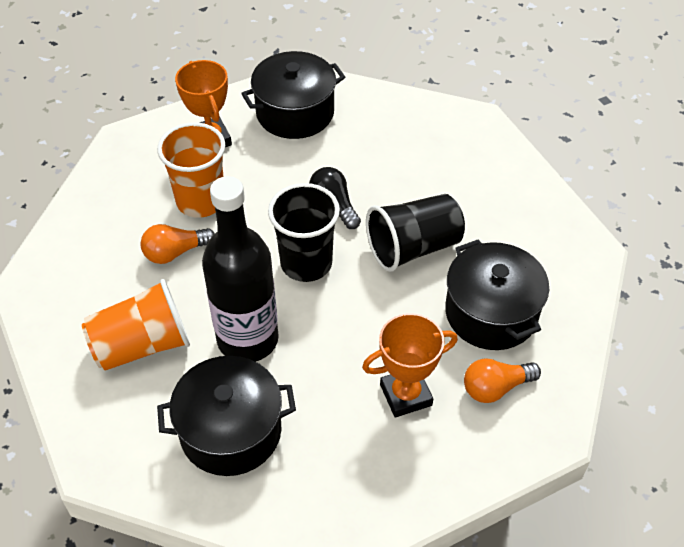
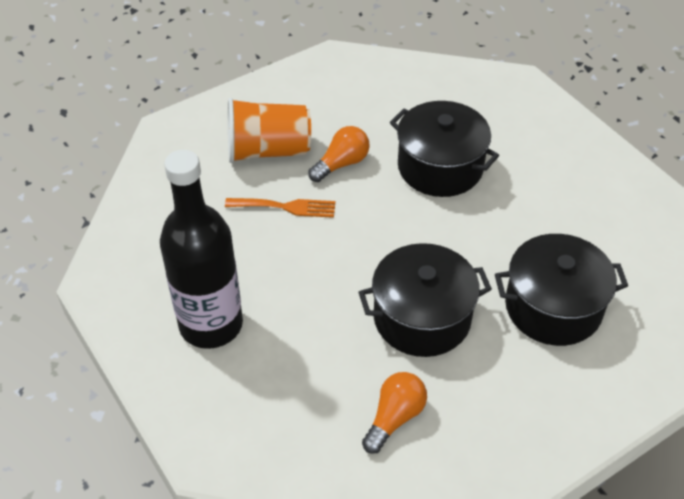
black cup: [268,183,340,282] [366,194,465,272] = 2 -> none = 0
black light bulb: [309,167,361,229] = 1 -> none = 0
orange cup: [82,279,190,371] [157,122,225,218] = 2 -> [228,98,311,163] = 1
orange fork: none = 0 -> [225,198,335,218] = 1
orange trophy: [175,60,232,147] [362,313,458,417] = 2 -> none = 0

